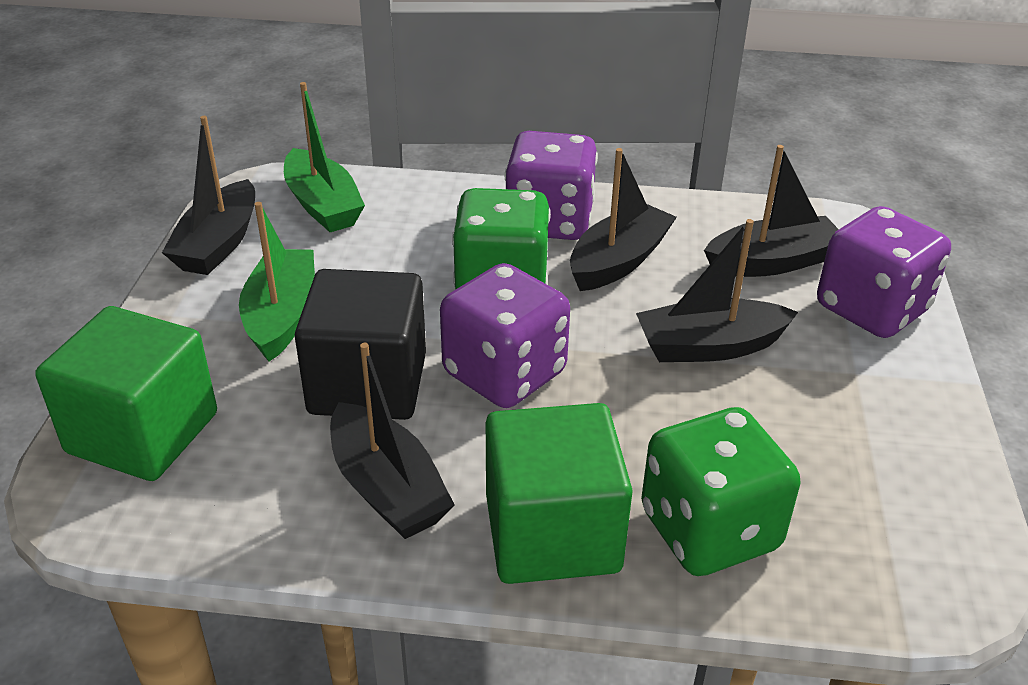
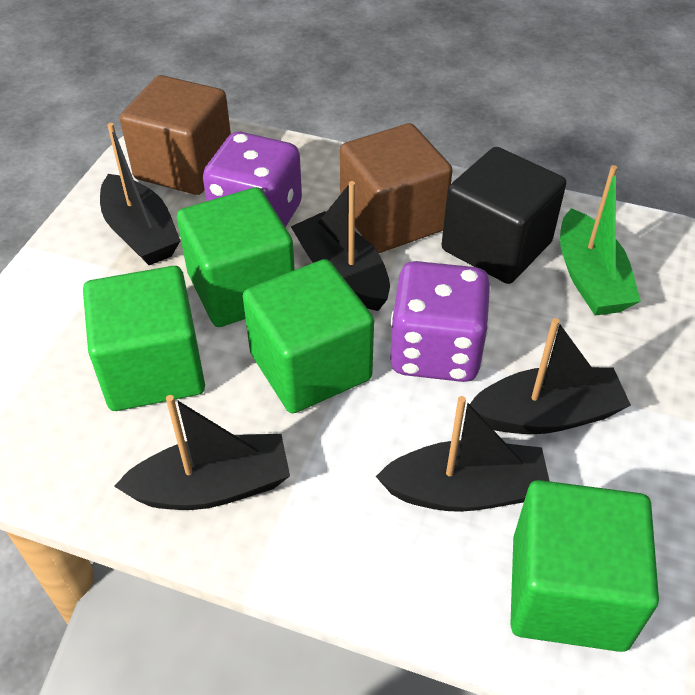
brown cube: none = 0 -> [120,75,231,195] [340,123,453,253] = 2
green boat: [239,202,315,362] [284,82,365,232] = 2 -> [560,165,641,316] = 1
green cube: [35,306,217,481] [486,403,633,584] = 2 -> [83,266,205,411] [177,187,295,327] [243,259,374,413] [510,480,659,652] = 4
green dice: [452,188,551,289] [641,407,801,576] = 2 -> none = 0
purple dice: [440,263,570,408] [505,131,598,240] [817,206,951,338] = 3 -> [203,132,302,228] [390,261,491,382] = 2

